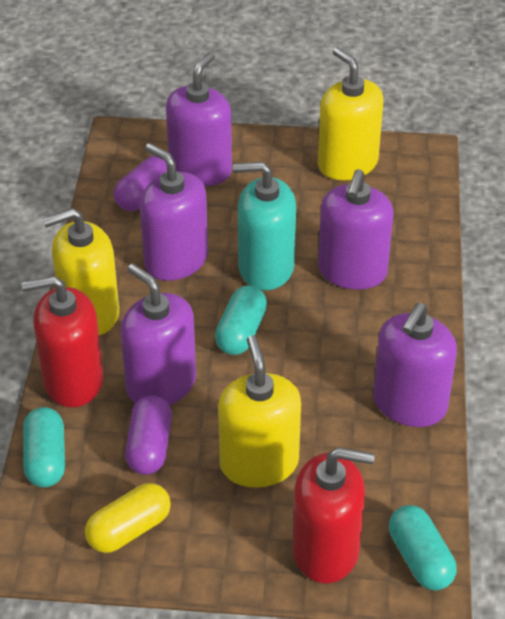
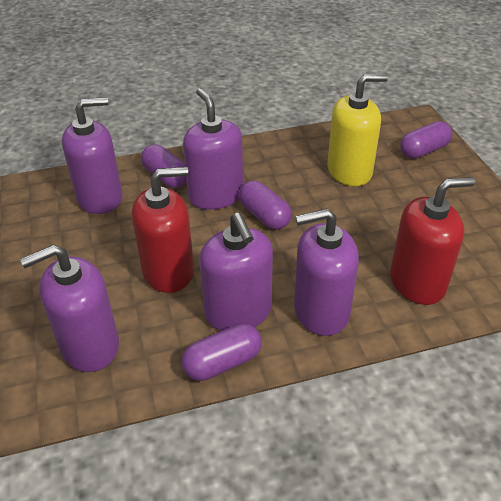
purple capsule: [114,155,167,211] [125,395,172,475] = 2 -> [141,144,187,188] [182,323,262,381] [239,180,292,230] [400,121,452,159] = 4
turquoise capsule: [23,407,65,487] [215,285,267,355] [389,505,457,591] = 3 -> none = 0
turquoise soap dispenser: [233,162,296,290] = 1 -> none = 0
yellow capsule: [85,483,171,553] = 1 -> none = 0
yellow soap dispenser: [43,208,119,335] [218,335,301,488] [318,47,383,180] = 3 -> [327,74,388,186] = 1

